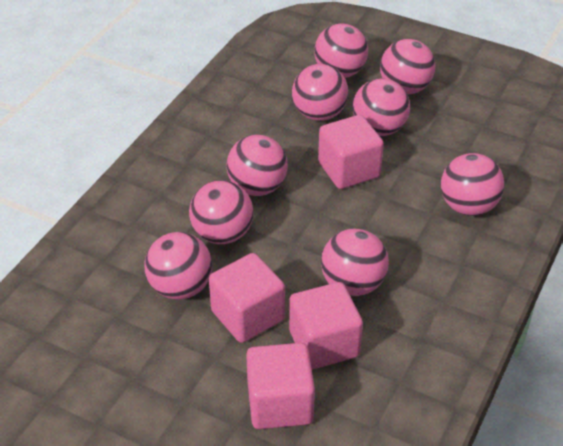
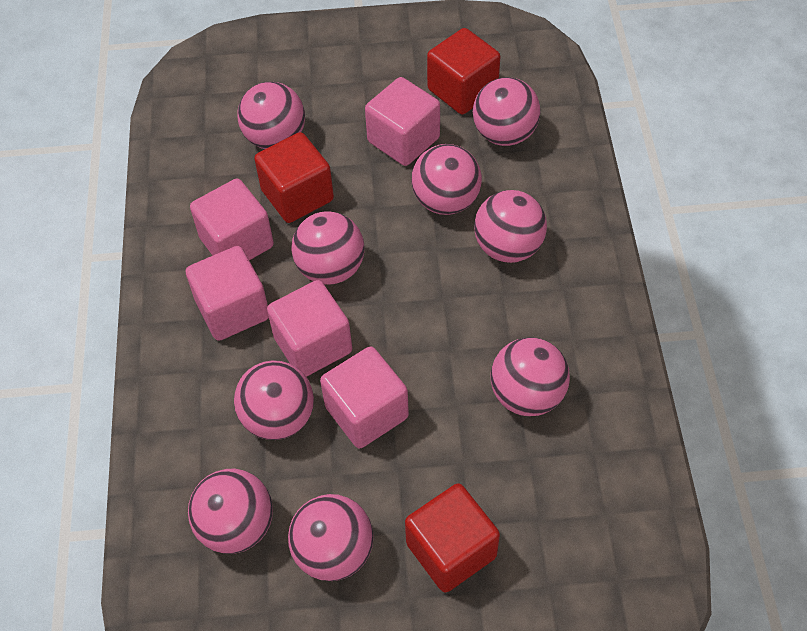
pink cube: [209,253,285,343] [246,343,315,429] [289,282,363,370] [318,115,384,189] = 4 -> [186,246,269,341] [190,178,274,260] [267,280,352,377] [320,347,409,448] [365,77,440,166] = 5
red cube: none = 0 -> [254,132,334,223] [405,483,500,592] [427,28,501,115] = 3

